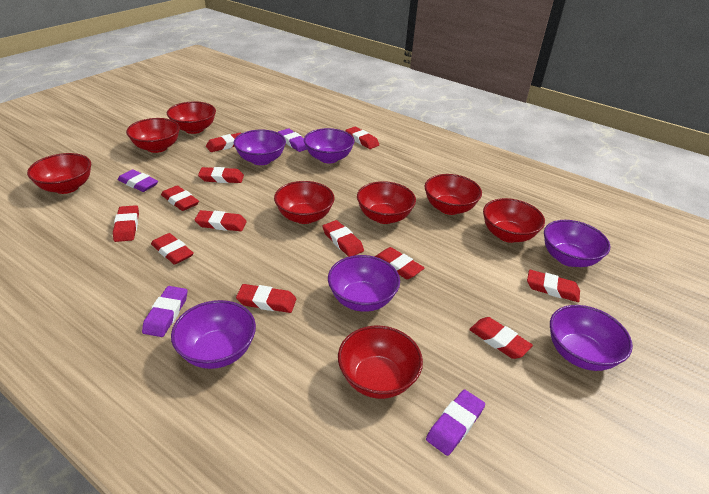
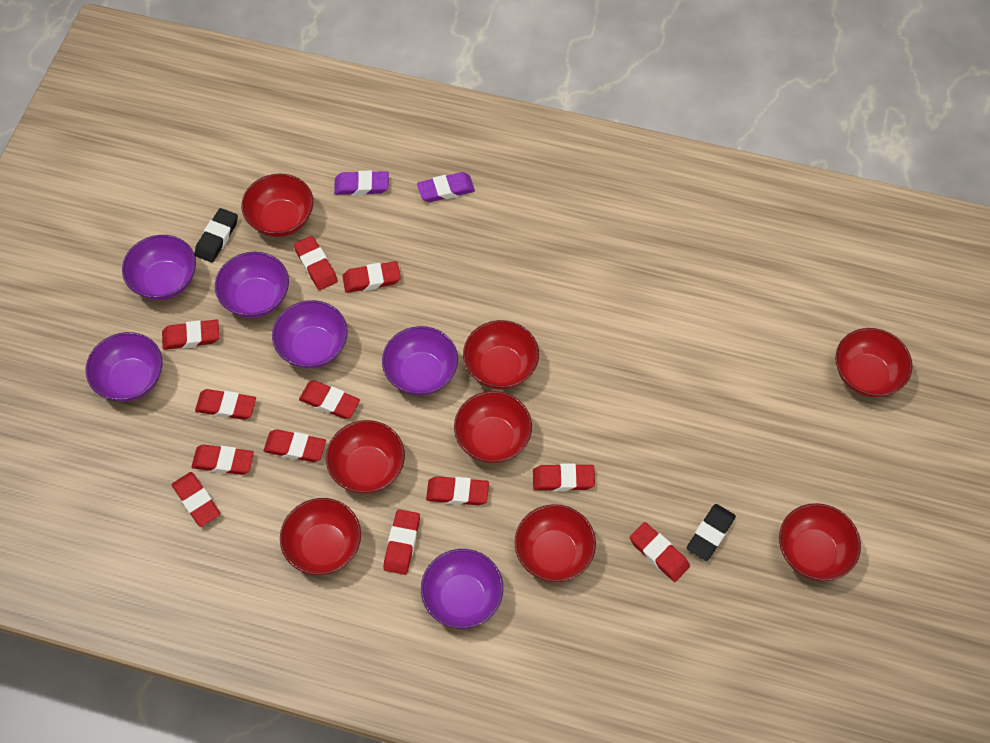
black eraser: none = 0 -> [195,208,238,263] [687,504,736,561] = 2
purple eraser: [118,169,158,192] [142,286,187,337] [278,128,307,152] [426,389,485,456] = 4 -> [334,171,389,195] [417,172,475,202] = 2

